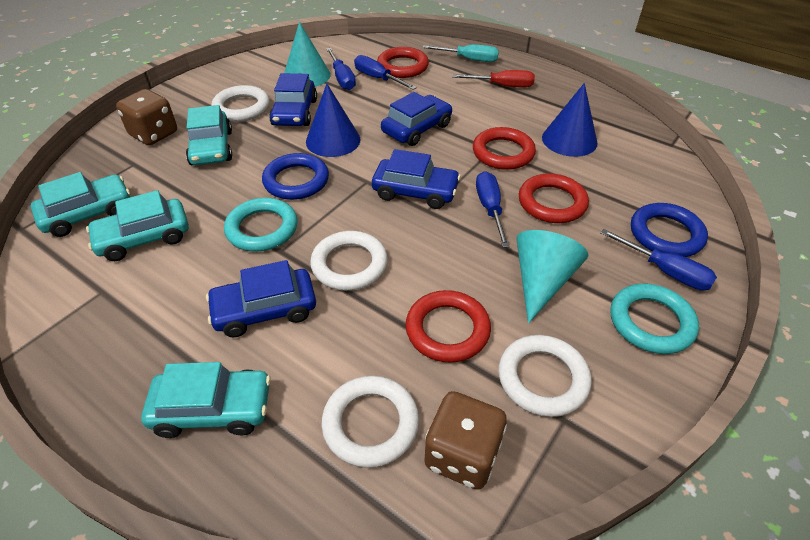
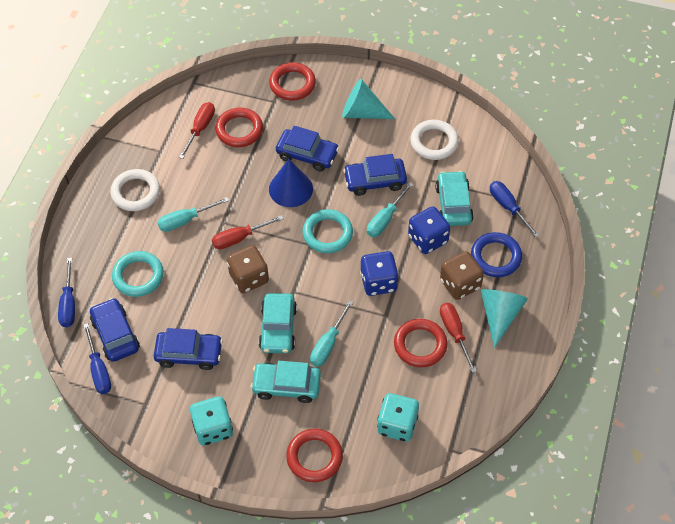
blue cone: [306,84,361,157] [542,83,598,157] = 2 -> [269,159,313,207] = 1
blue dice: none = 0 -> [360,251,399,296] [408,206,450,254] = 2
blue ring: [262,153,329,200] [631,203,708,257] = 2 -> [471,232,522,277] = 1
blue screwdriver: [326,48,356,90] [354,55,417,90] [476,171,510,248] [600,229,717,290] = 4 -> [58,258,75,327] [83,323,111,394] [490,181,540,237] = 3
red screwdriver: [452,70,535,87] = 1 -> [179,102,215,159] [212,215,284,249] [440,303,477,373] = 3
turquoise car: [31,172,130,237] [86,190,189,261] [141,362,271,438] [186,105,232,165] = 4 -> [251,361,321,403] [259,293,297,353] [435,171,474,226] = 3
turquoise dice: none = 0 -> [190,396,233,446] [377,393,419,442] = 2
turquoise screwdriver: [423,45,499,62] = 1 -> [157,197,229,232] [310,300,353,367] [367,182,414,237] = 3
white ring: [211,85,270,122] [310,231,388,291] [322,376,419,468] [499,335,592,417] = 4 -> [110,169,160,211] [410,120,459,160] = 2

